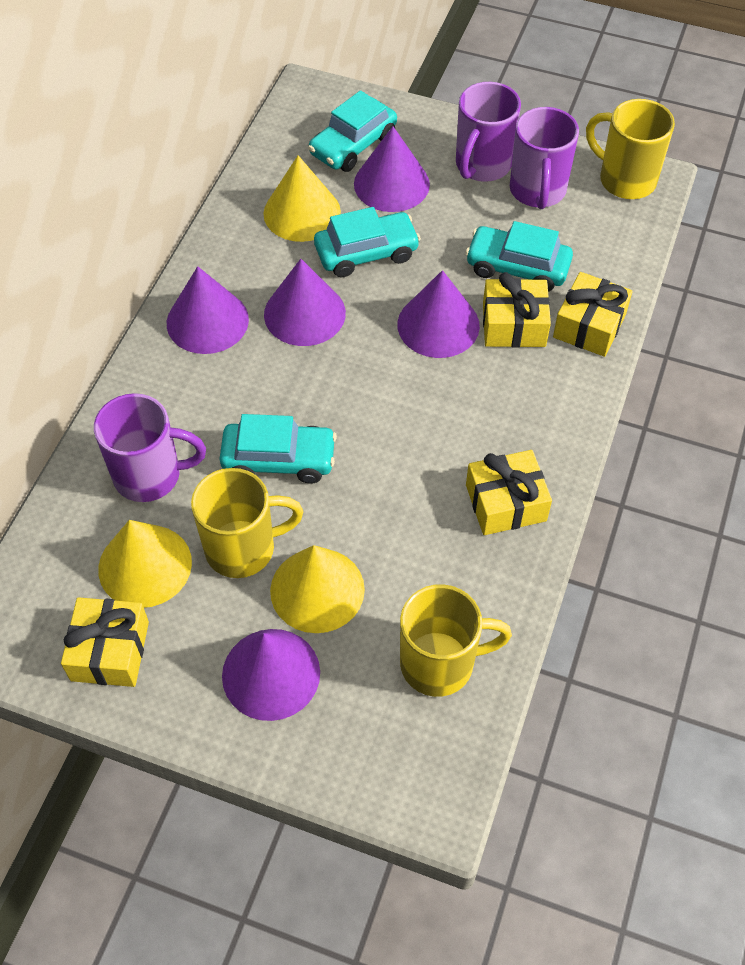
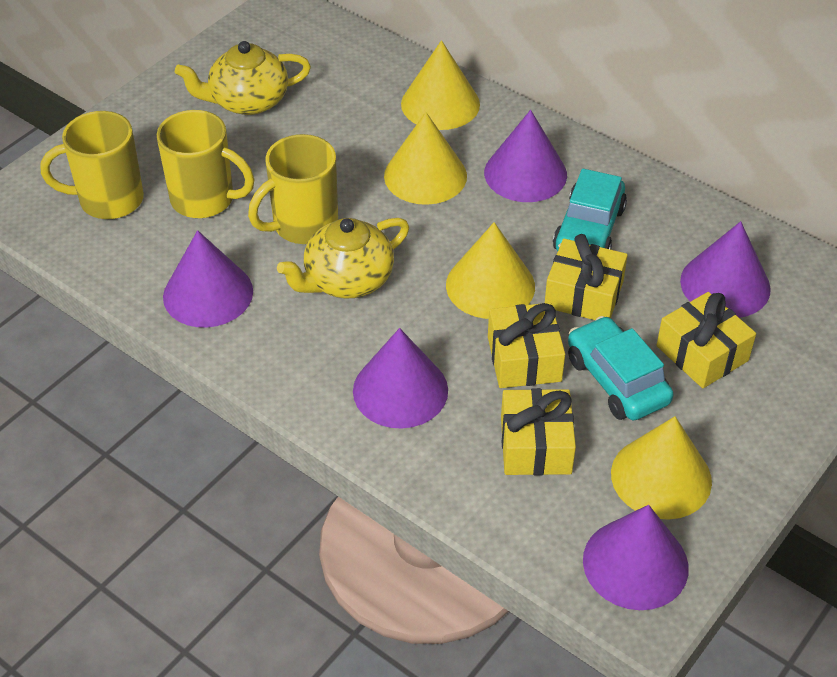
purple mug: [94,393,206,502] [456,82,521,182] [510,107,579,209] = 3 -> none = 0
turquoise car: [220,414,337,484] [308,90,397,172] [314,207,421,277] [465,221,573,292] = 4 -> [553,169,627,251] [568,316,673,420] = 2
yellow cone: [98,520,192,608] [263,155,341,242] [270,545,365,633] = 3 -> [384,112,467,205] [401,40,480,130] [446,222,535,319] [611,416,712,519] = 4
yellow teapot: none = 0 -> [175,41,311,115] [277,218,409,299] = 2

